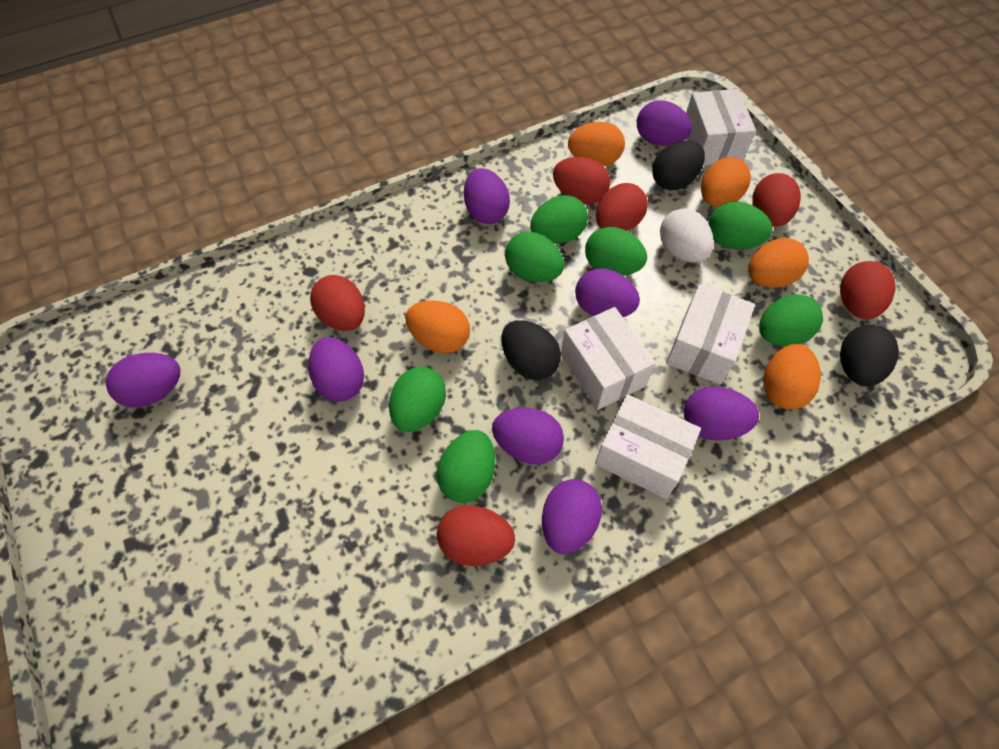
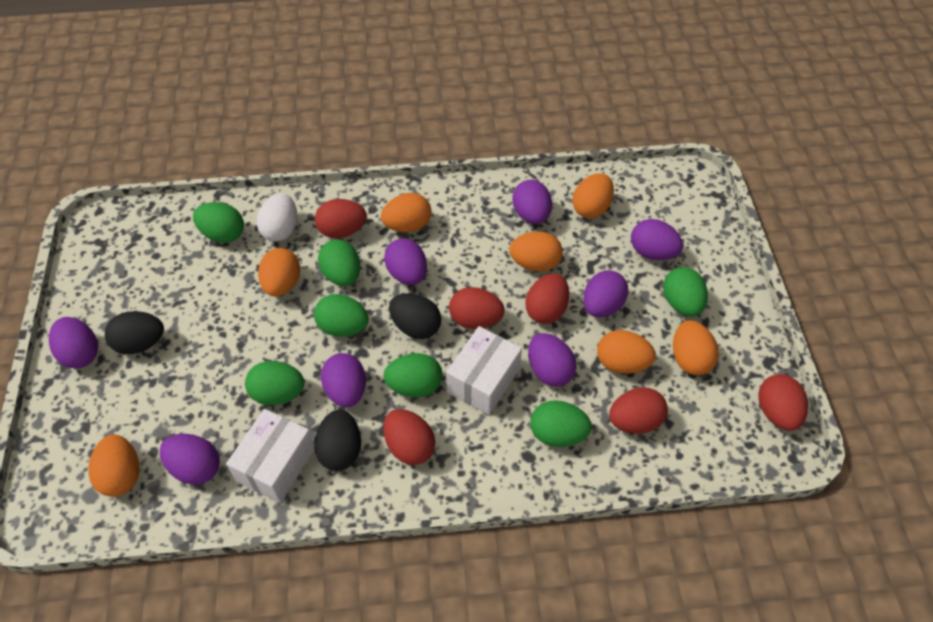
orange egg: [405,300,470,353] [568,122,625,166] [701,157,751,207] [748,238,809,288] [763,344,821,409] = 5 -> [88,434,139,497] [258,248,300,297] [381,193,431,232] [509,231,563,272] [573,173,614,218] [597,330,656,374] [673,320,719,375] = 7
white box: [561,307,656,410] [595,394,701,499] [666,284,755,384] [686,89,756,166] = 4 -> [226,409,315,503] [446,326,522,415] = 2

